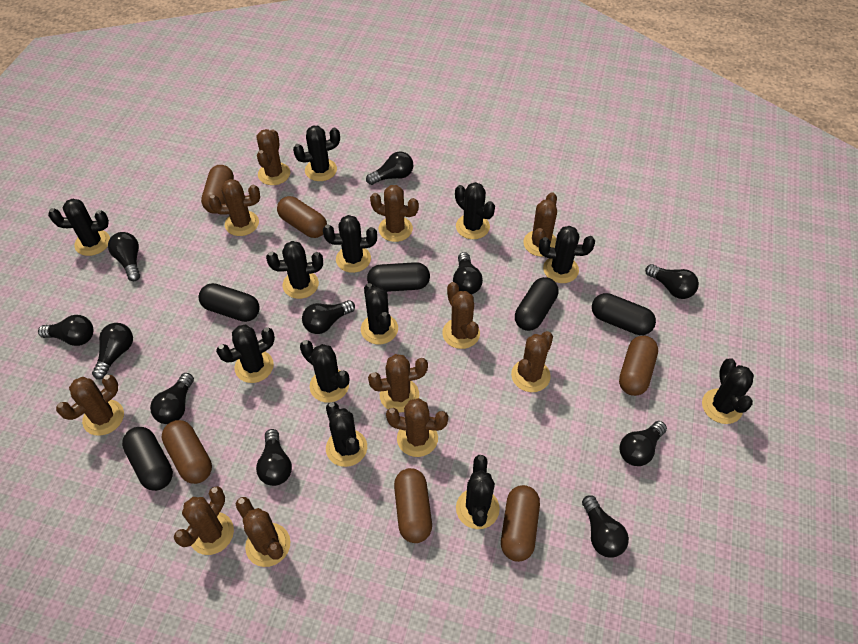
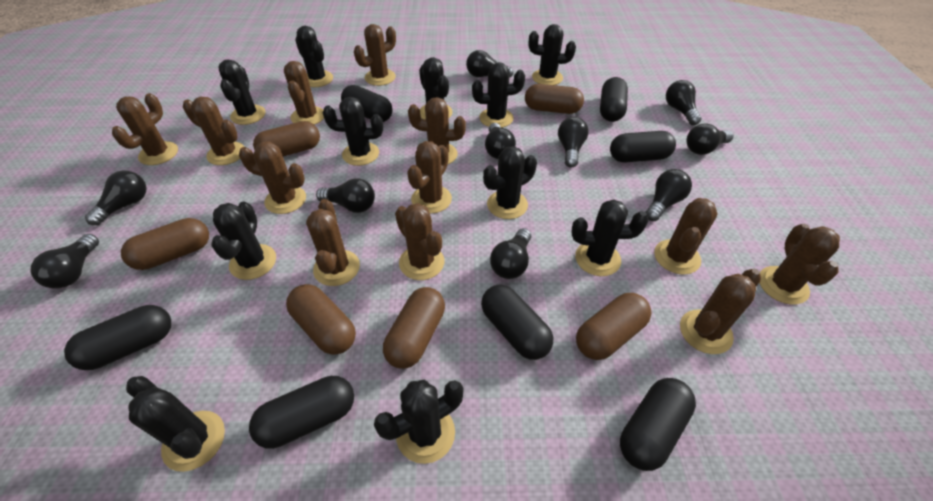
black cactus: [48,199,110,256] [216,325,275,383] [266,241,323,299] [293,126,340,181] [300,340,349,403] [323,215,377,273] [326,402,367,467] [361,283,398,344] [455,182,495,239] [456,455,500,529] [539,226,595,283] [702,358,754,424] = 12 -> [126,376,225,472] [211,202,276,280] [218,59,265,125] [295,26,333,87] [323,97,383,166] [374,379,463,464] [419,57,452,119] [472,62,525,128] [483,146,537,219] [529,24,576,85] [571,199,649,276] = 11
black capsule: [122,427,173,491] [199,283,260,322] [367,262,430,292] [515,277,559,331] [592,293,656,335] = 5 -> [64,305,171,370] [249,376,354,449] [341,85,392,122] [481,285,553,360] [600,77,628,122] [610,131,676,163] [620,378,696,471] = 7
black light bulb: [38,315,94,346] [92,323,133,379] [108,232,140,281] [150,373,194,424] [256,429,292,486] [302,300,355,334] [366,151,413,185] [453,252,483,295] [582,495,629,558] [620,421,667,466] [645,264,699,299] = 11 -> [31,234,99,289] [85,170,147,225] [316,178,375,213] [466,50,514,78] [485,123,516,159] [490,228,531,279] [558,117,588,168] [646,169,692,221] [666,80,701,125] [686,123,734,155] = 10
brown cactus: [56,375,124,436] [174,486,234,555] [208,179,260,236] [236,497,290,567] [257,129,290,185] [368,354,428,413] [370,185,419,242] [386,398,448,457] [442,282,480,349] [511,331,553,392] [523,192,557,257] = 11 -> [112,93,178,165] [183,97,245,165] [239,141,306,214] [284,61,324,125] [306,199,360,286] [354,24,396,86] [395,203,445,280] [407,141,452,214] [408,97,466,164] [654,198,717,275] [680,269,761,354] [759,224,840,304] = 12

